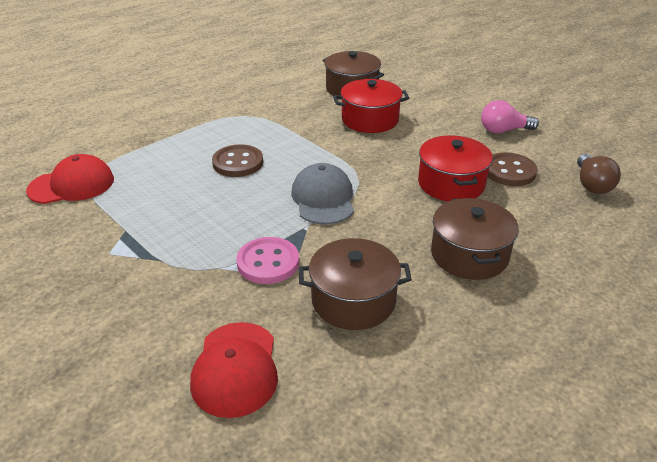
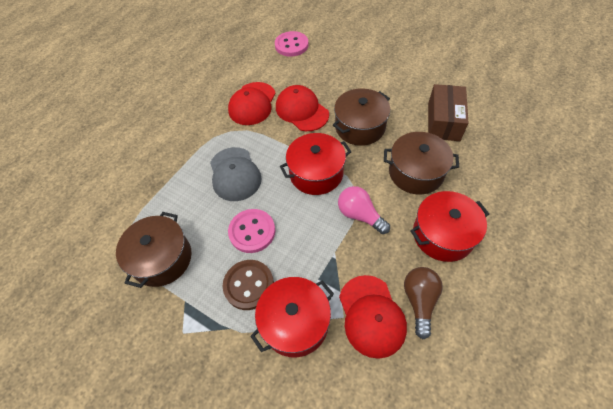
brown box: none = 0 -> [428,84,468,141] = 1
brown button: [212,144,263,177] [488,152,538,186] = 2 -> [223,260,274,310] = 1
pink button: [237,237,299,284] = 1 -> [228,209,275,253] [275,31,309,57] = 2
red cap: [26,154,114,204] [190,322,278,418] = 2 -> [228,82,276,125] [276,85,329,131] [339,275,407,359] = 3
red pot: [333,79,409,133] [418,135,493,202] = 2 -> [250,277,334,357] [280,133,351,195] [410,191,489,262] = 3

